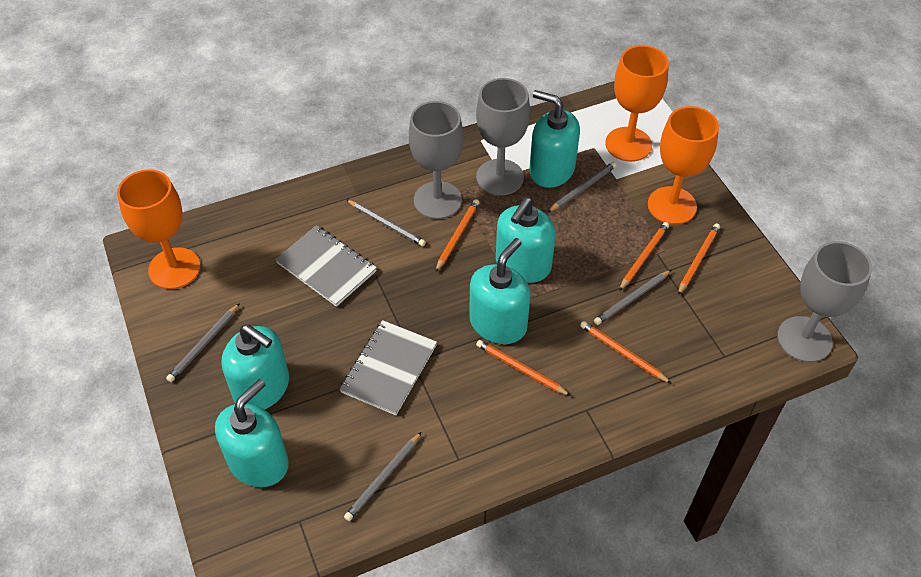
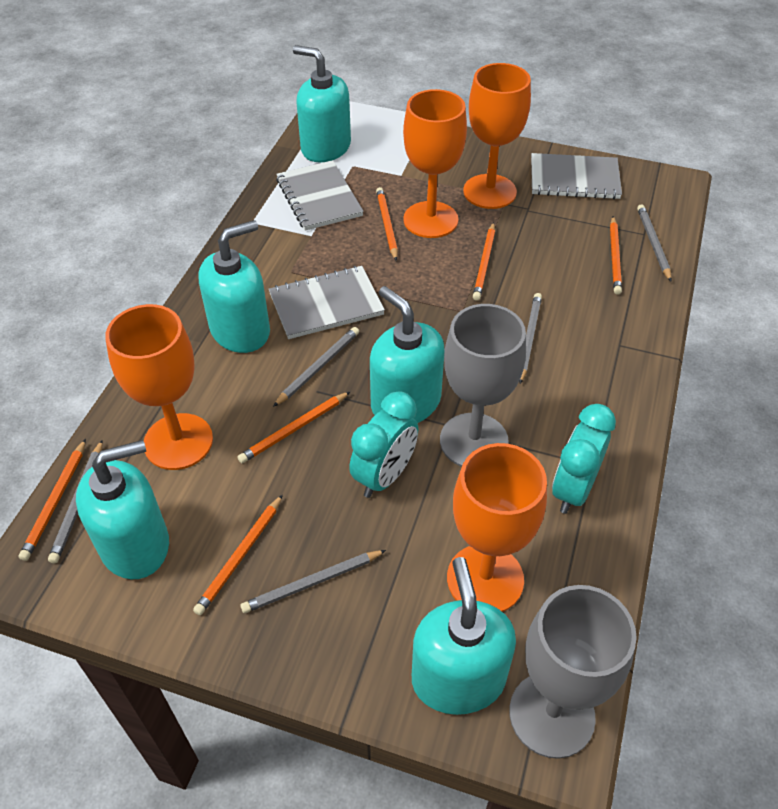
grey goblet: [409,101,463,219] [476,78,530,196] [777,241,872,362] = 3 -> [440,304,526,467] [509,585,637,759] = 2
grey notebook: [275,225,377,307] [339,320,437,415] = 2 -> [269,266,385,339] [276,160,364,231] [531,153,622,199] = 3
orange goblet: [117,169,200,289] [605,45,669,162] [648,106,719,225] = 3 -> [105,304,213,470] [403,89,467,238] [447,443,547,612] [463,63,531,209] = 4
orange pencil: [435,199,479,272] [476,340,571,396] [580,321,672,384] [619,222,669,291] [678,223,720,295] = 5 -> [19,439,86,561] [193,494,283,615] [237,392,350,463] [376,187,398,261] [473,222,495,301] [610,216,622,295] = 6
turquoise clock: none = 0 -> [349,391,418,498] [552,404,616,514] = 2

